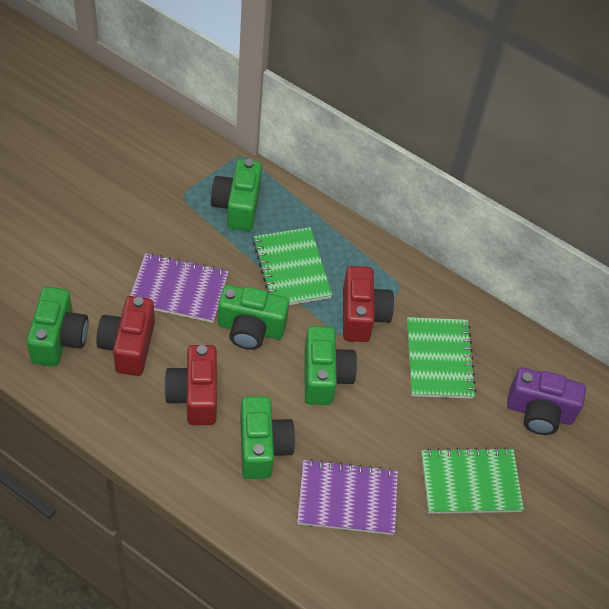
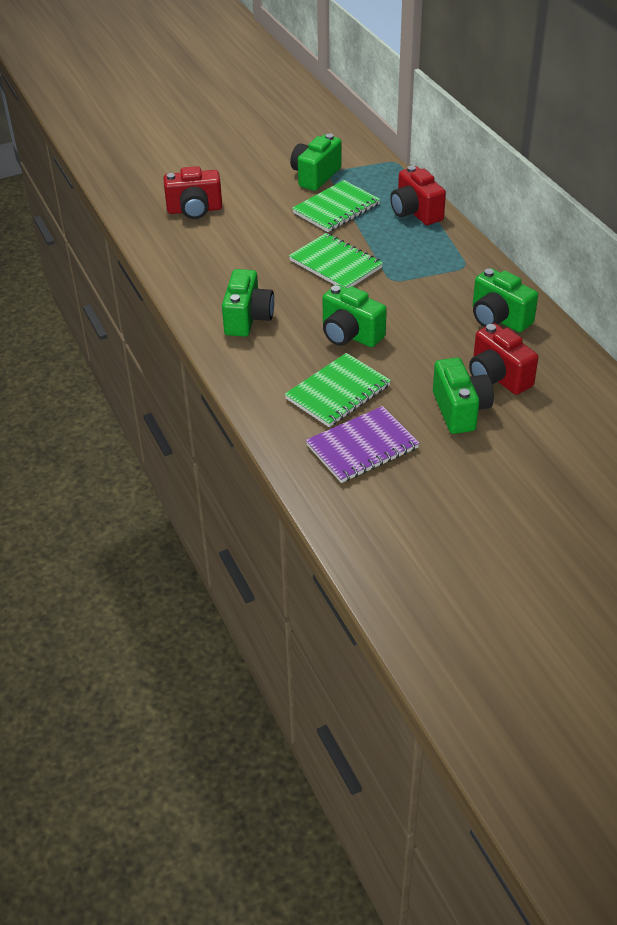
purple camera: [507,367,586,435] = 1 -> none = 0
purple notebook: [130,253,229,323] [297,459,398,535] = 2 -> [306,406,420,483] = 1

